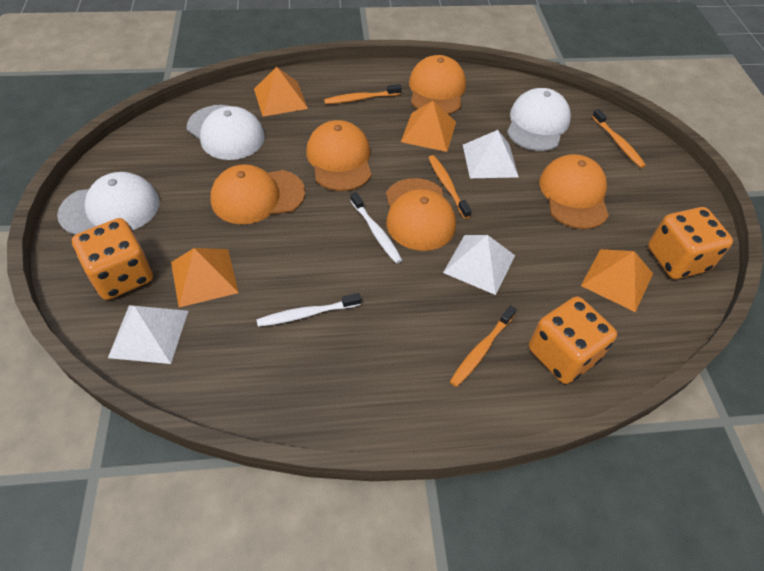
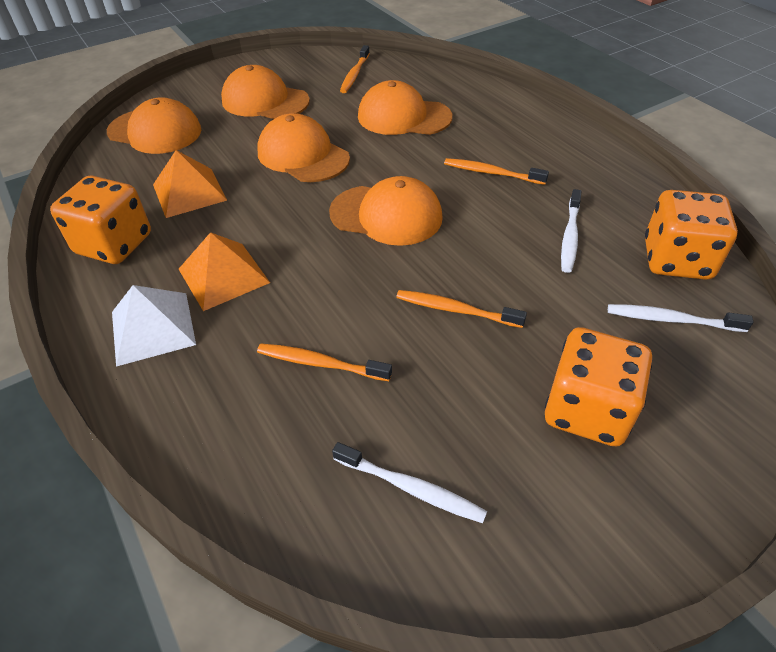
orange pyramid: [171,248,239,307] [254,67,308,117] [401,101,456,152] [581,249,653,312] = 4 -> [153,150,227,218] [179,232,270,311] = 2
white cap: [57,172,160,235] [187,105,265,160] [507,88,571,151] = 3 -> none = 0
white pyramid: [108,305,188,364] [443,235,515,295] [463,130,519,178] = 3 -> [112,285,196,367] = 1
white toothbrush: [256,293,361,327] [350,192,402,263] = 2 -> [332,442,487,523] [561,189,582,273] [608,304,753,332] = 3

